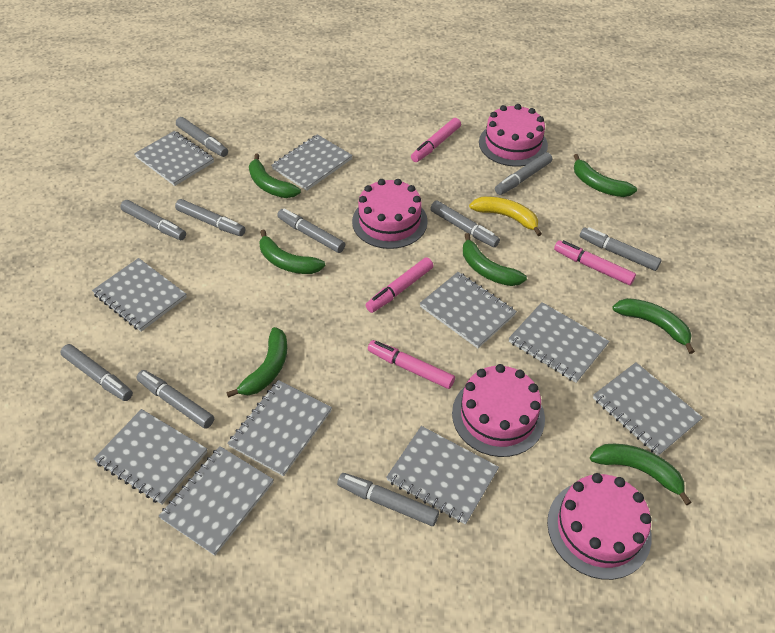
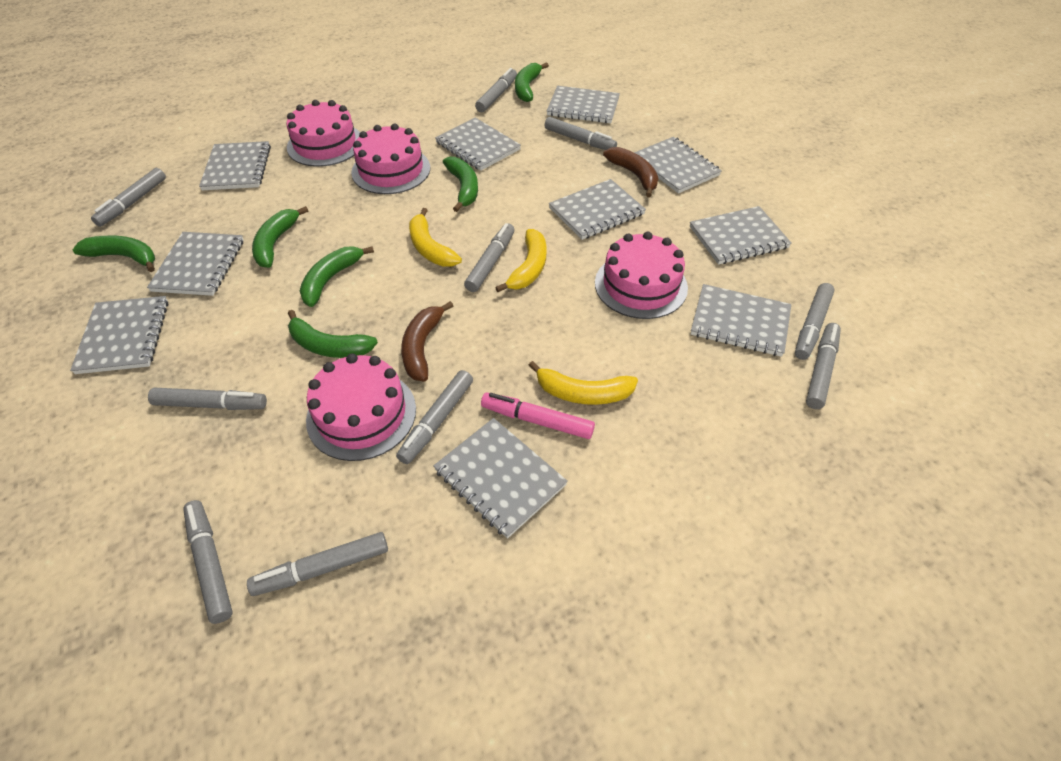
brown banana: none = 0 -> [401,301,453,382] [603,147,658,198] = 2
green banana: [226,327,287,398] [249,154,301,198] [259,230,325,274] [463,233,527,286] [574,154,637,197] [590,444,692,506] [612,298,695,354] = 7 -> [73,236,155,272] [252,206,308,268] [288,310,378,358] [300,246,374,307] [443,157,478,212] [515,62,549,102] = 6
pink marker: [365,257,433,313] [368,340,455,389] [411,118,461,162] [554,240,636,285] = 4 -> [481,392,595,439] = 1
yellow banana: [469,197,542,236] = 1 -> [409,208,462,266] [495,229,547,292] [528,361,638,405] = 3

